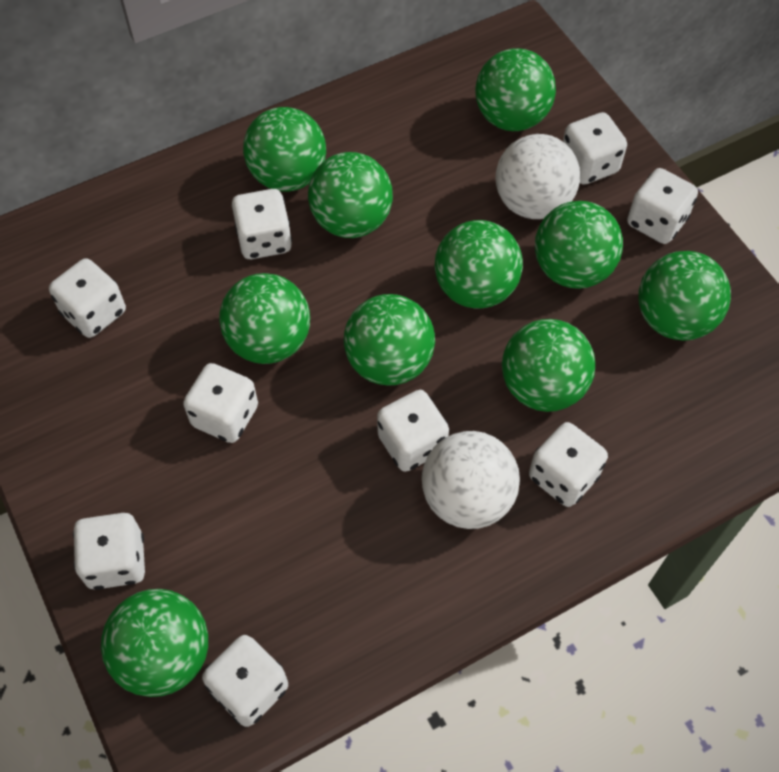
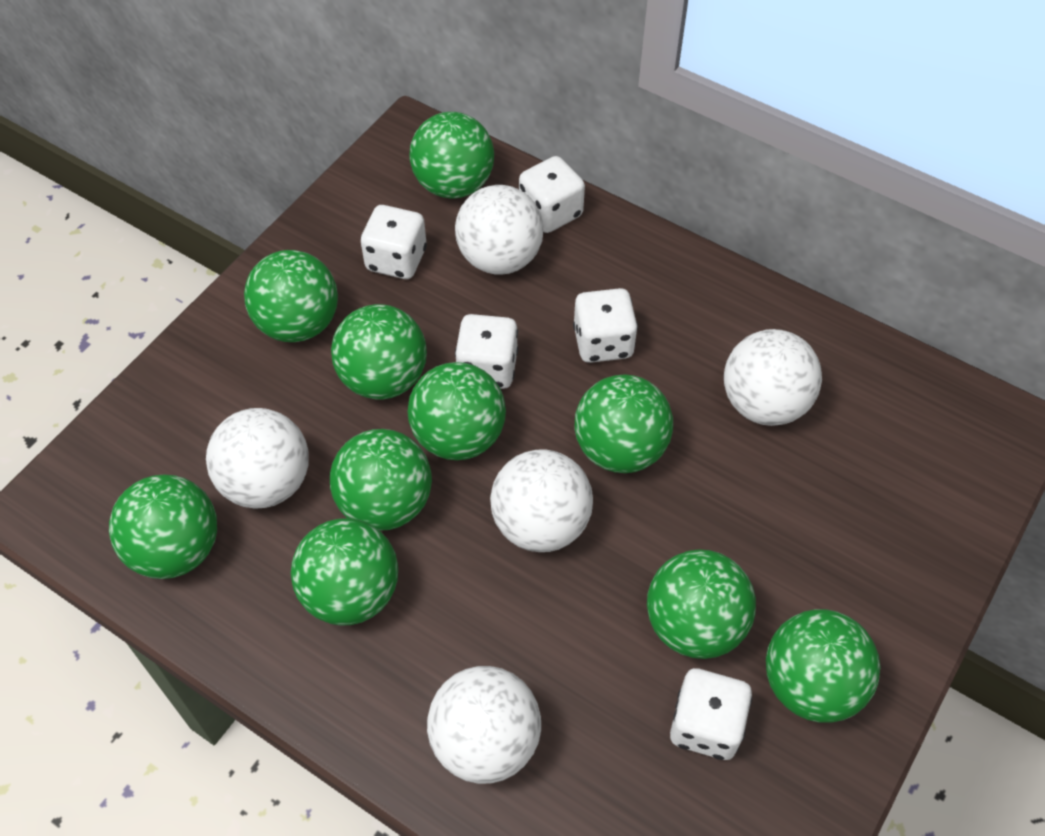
white ball: [422,431,520,529] [496,134,580,219] = 2 -> [206,408,309,508] [427,666,541,784] [455,185,544,275] [490,449,593,552] [724,329,822,426] = 5
white dice: [49,258,126,338] [73,513,145,590] [183,363,258,443] [202,635,288,727] [232,189,292,259] [377,390,449,472] [529,422,608,507] [563,112,627,185] [627,168,698,244] = 9 -> [361,205,427,279] [455,314,518,389] [519,156,585,233] [573,288,638,363] [670,668,752,760] = 5

